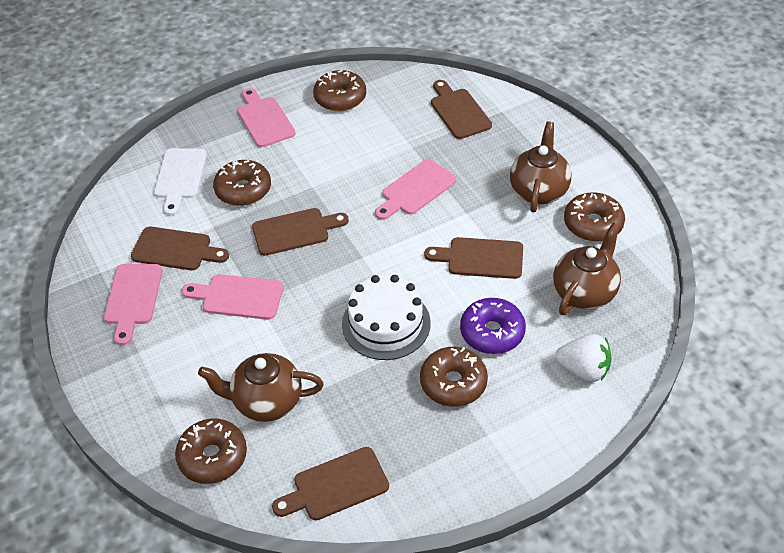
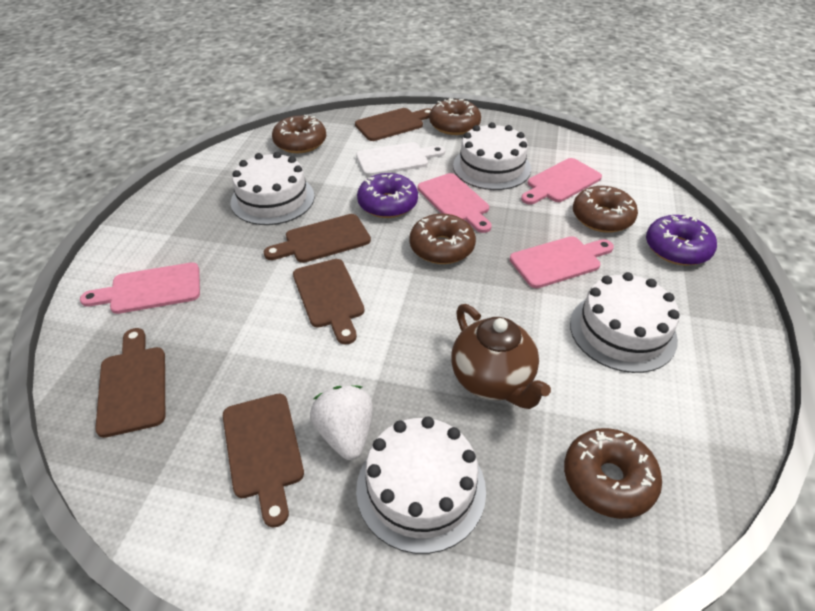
brown teapot: [198,353,324,422] [510,122,571,213] [553,222,621,315] = 3 -> [451,304,551,409] = 1
purple donut: [460,298,526,354] = 1 -> [357,173,418,218] [646,215,717,266] = 2
white cake: [342,275,431,360] = 1 -> [230,152,315,225] [356,416,486,554] [453,122,531,190] [570,272,680,373] = 4

